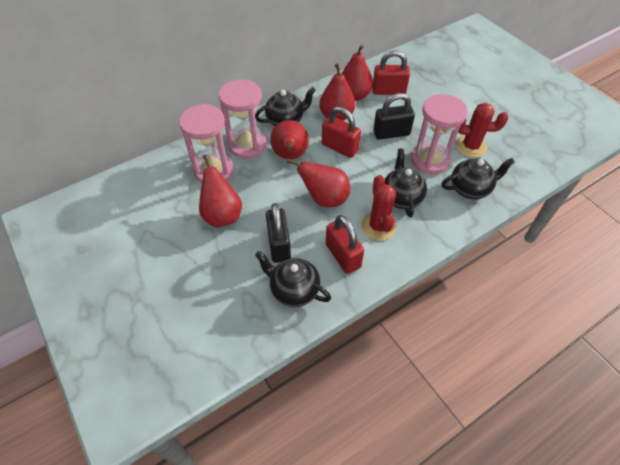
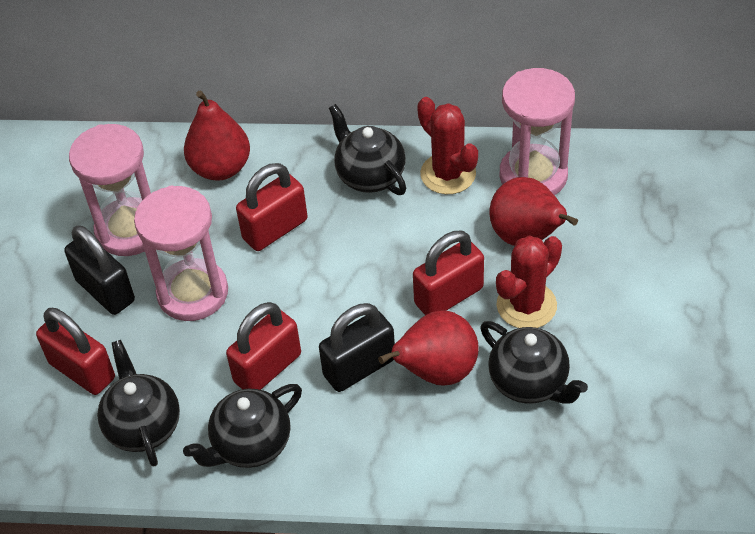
red padlock: [322,106,361,158] [326,215,364,274] [373,50,410,95] = 3 -> [36,308,115,395] [226,302,301,390] [236,163,308,251] [413,231,484,315] = 4
red pear: [199,155,242,228] [270,120,309,159] [287,159,350,207] [319,63,355,121] [342,45,373,101] = 5 -> [184,90,250,181] [378,310,479,386] [489,177,578,246] = 3

